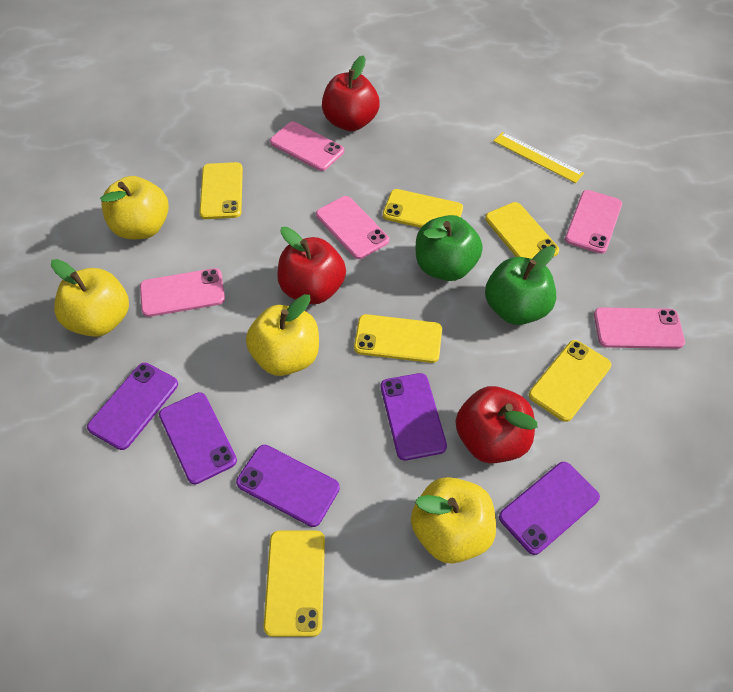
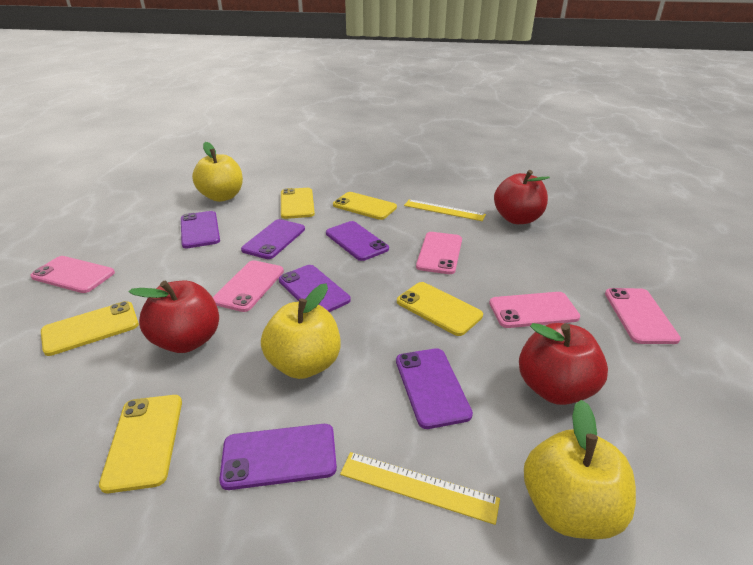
green apple: [416,215,483,281] [485,246,556,325] = 2 -> none = 0
purple phone: [87,363,178,450] [159,392,237,484] [236,445,340,527] [381,373,447,460] [499,462,600,555] = 5 -> [181,211,220,248] [219,424,337,490] [241,219,305,259] [279,265,351,312] [326,221,389,261] [396,348,473,429] = 6
yellow apple: [51,259,129,337] [100,176,169,239] [246,294,319,376] [411,477,496,564] = 4 -> [192,142,243,202] [261,283,341,379] [524,400,636,539] = 3
yellow phone: [200,162,243,219] [264,531,325,637] [354,314,442,363] [383,189,463,228] [485,202,559,259] [529,340,612,422] = 6 -> [41,301,139,356] [99,395,182,493] [281,188,315,219] [333,192,397,220] [397,282,483,336] = 5
yellow ruler: [493,132,584,183] = 1 -> [340,452,500,525] [404,199,486,221] = 2

